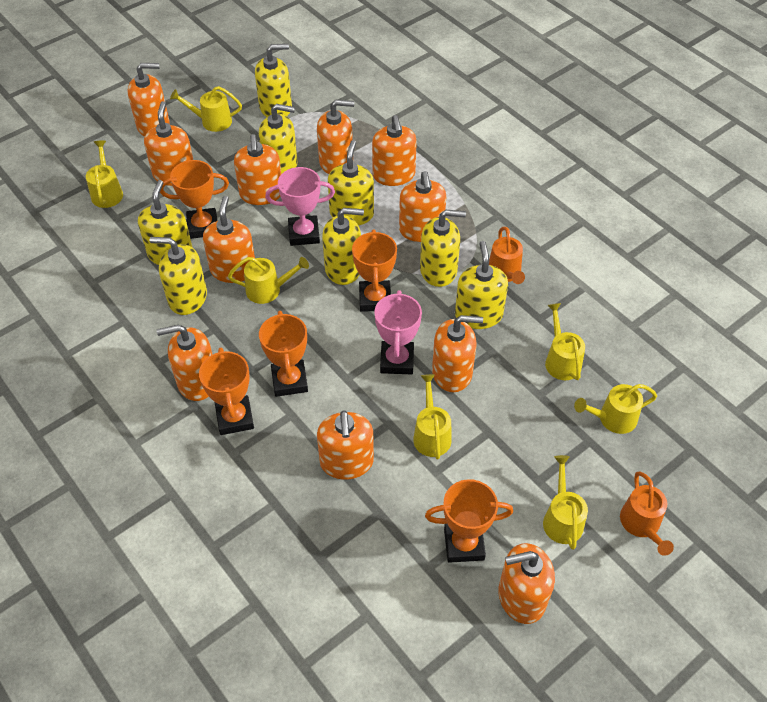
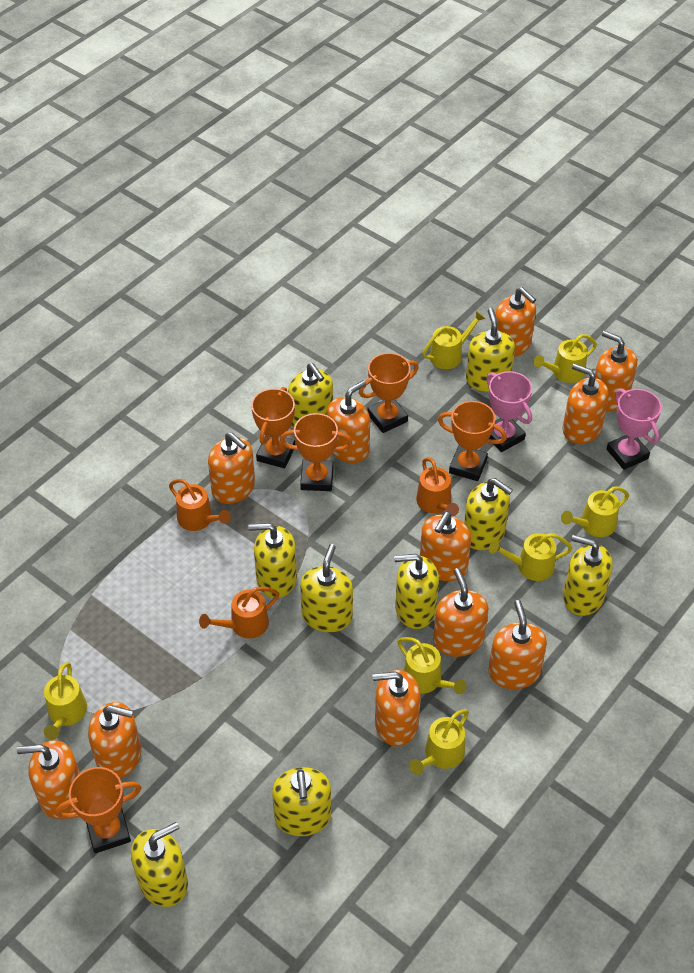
orange watering can: [489,227,525,284] [620,471,674,556] = 2 -> [169,479,231,531] [199,587,279,639] [416,457,459,516] = 3
yellow soap dispenser: [138,180,193,265] [150,237,207,315] [255,44,292,117] [259,104,297,174] [322,208,364,285] [328,140,374,225] [420,210,466,287] [455,241,508,329] = 8 -> [131,822,188,907] [248,523,297,598] [272,767,331,836] [288,363,333,429] [300,544,353,632] [394,554,439,629] [464,478,513,550] [466,308,515,392] [563,535,613,616] = 9

